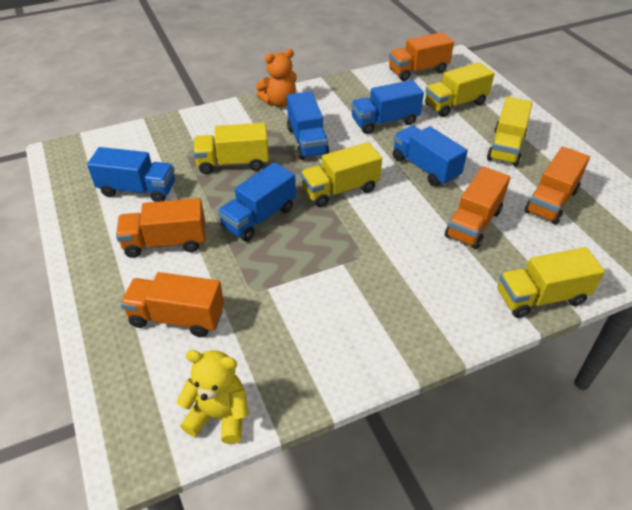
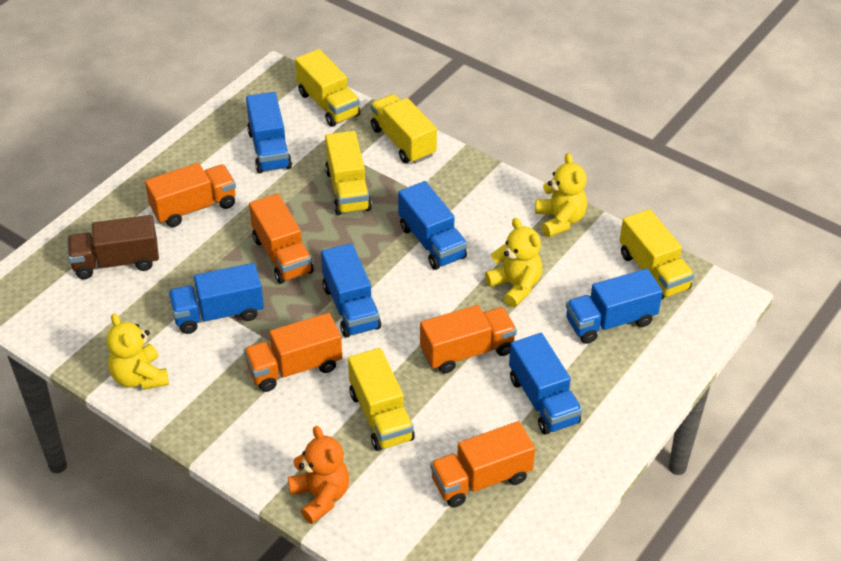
blue truck: [87,147,175,202] [217,162,296,242] [287,91,329,160] [351,80,424,134] [393,125,468,186] = 5 -> [168,263,264,334] [246,92,292,173] [321,243,381,338] [398,181,467,270] [509,333,582,435] [566,269,663,344] = 6
brown truck: none = 0 -> [67,215,159,279] = 1
yellow teddy bear: [177,350,249,444] = 1 -> [106,314,169,390] [485,218,542,307] [535,153,587,237] = 3

